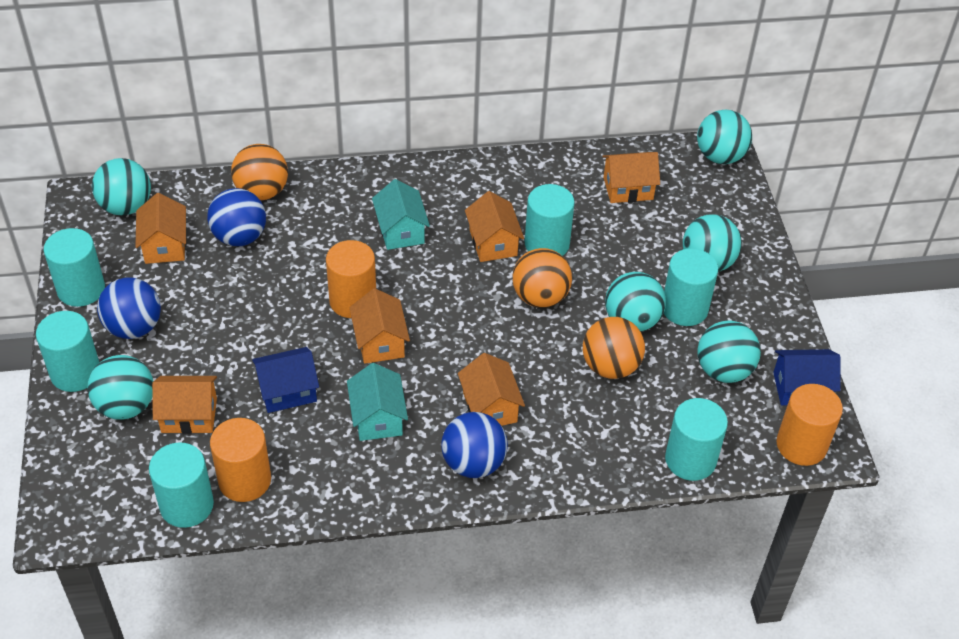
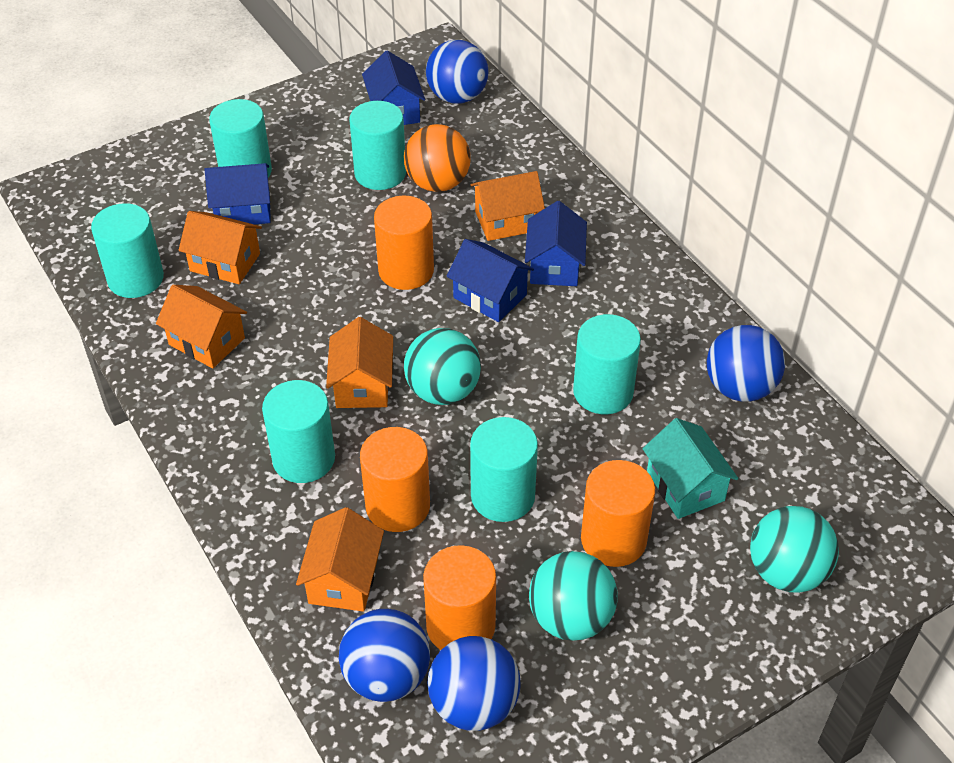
blue ball: [97,278,161,339] [207,188,266,246] [441,412,508,478] = 3 -> [339,609,430,702] [426,40,488,104] [428,636,520,731] [707,325,785,402] = 4
blue house: [252,347,319,413] [773,349,840,405] = 2 -> [205,163,271,224] [362,50,425,125] [447,239,534,322] [525,201,587,286] = 4
orange ball: [231,144,288,200] [512,248,572,308] [583,317,645,379] = 3 -> [404,124,471,192] = 1
orange cylinder: [210,418,271,502] [326,240,376,318] [776,384,843,466] = 3 -> [360,427,430,532] [374,196,434,290] [423,545,496,650] [581,460,655,567] = 4
orange house: [135,193,186,264] [152,376,217,434] [349,288,410,364] [458,353,525,426] [465,191,524,262] [602,152,660,203] = 6 -> [156,284,247,368] [178,211,262,284] [296,507,384,612] [326,317,393,408] [471,171,545,241] = 5
turquoise ball: [87,355,153,420] [92,158,151,215] [605,272,666,332] [683,214,742,272] [697,110,752,164] [697,320,761,383] = 6 -> [404,328,481,405] [529,551,618,641] [750,506,839,593] = 3
turquoise house: [347,363,408,441] [372,179,430,250] = 2 -> [642,418,739,519] = 1

